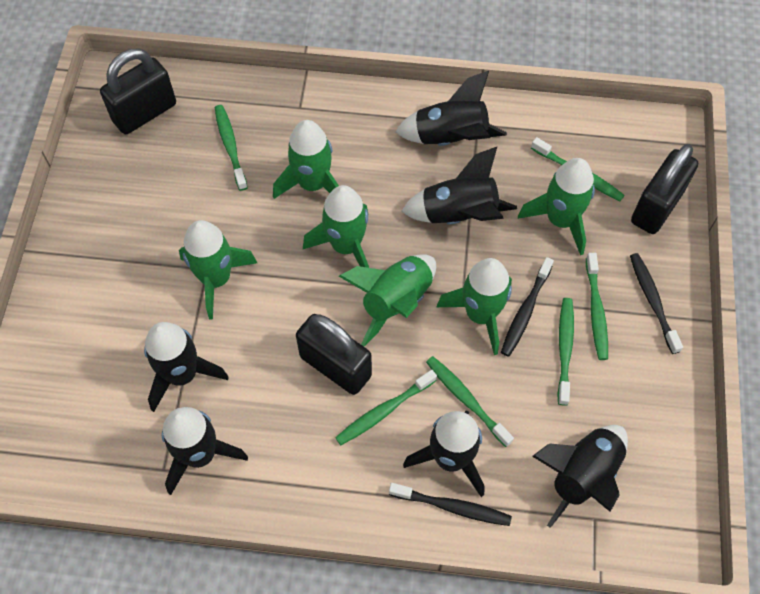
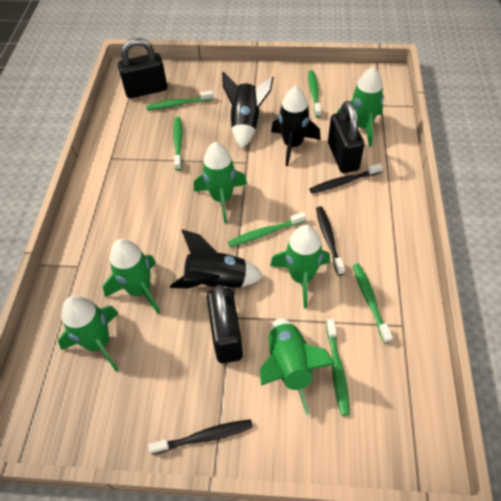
black rocket: [144,322,229,412] [162,407,248,495] [395,71,507,146] [401,146,517,225] [403,410,485,497] [532,425,628,528] = 6 -> [170,229,264,288] [222,72,274,148] [271,86,321,166] = 3

